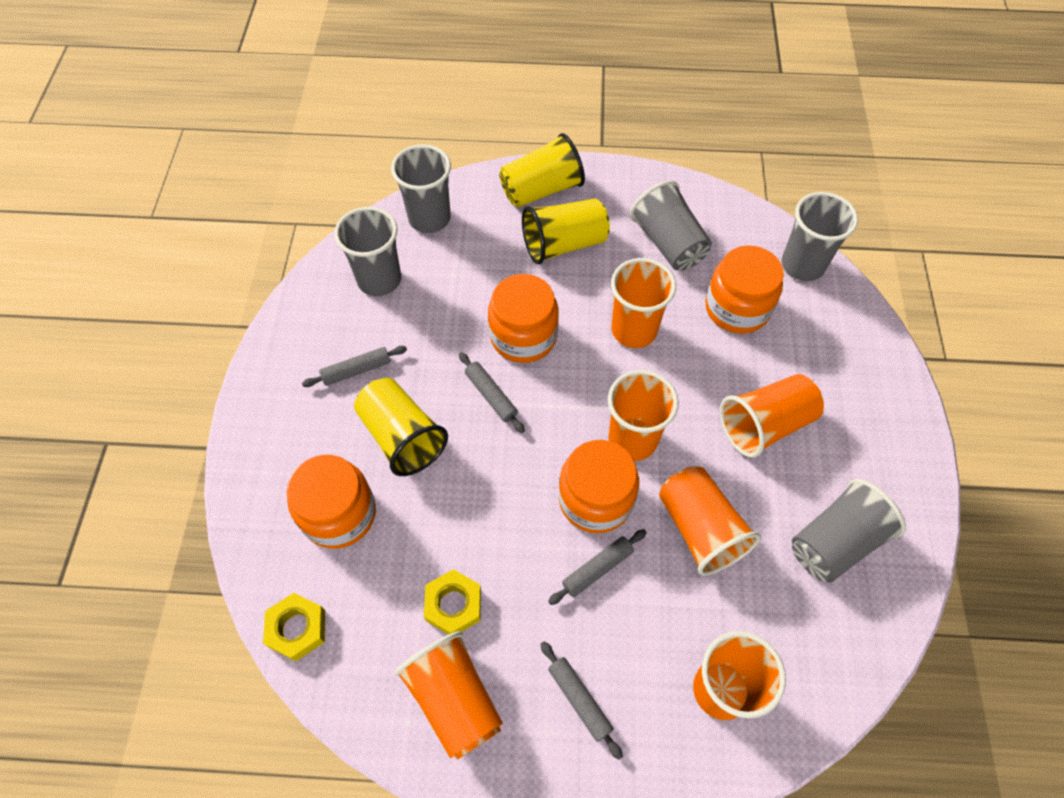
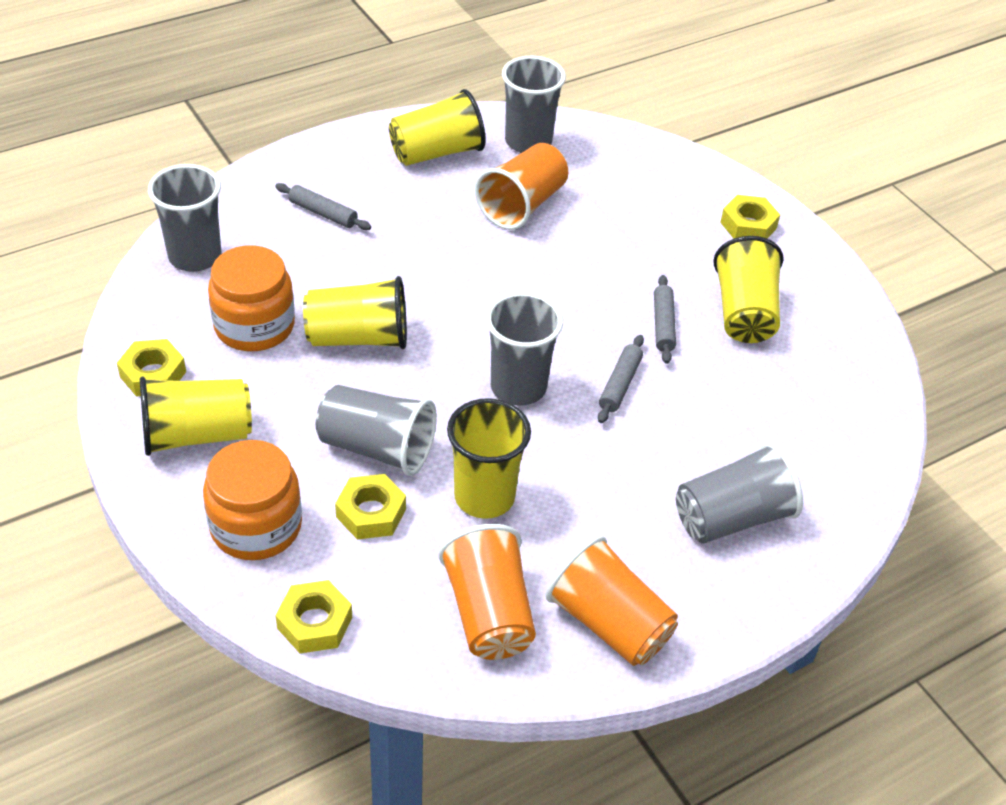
grey rolling pin: [302,346,407,387] [459,352,525,433] [540,641,623,760] [548,529,647,605] = 4 -> [275,183,371,230] [598,335,644,423] [654,275,676,364] = 3
orange cup: [395,631,503,760] [608,370,679,461] [611,258,676,348] [659,466,761,575] [693,631,786,720] [720,374,824,458] = 6 -> [438,524,536,660] [475,143,568,230] [546,536,678,666] = 3
orange jar: [287,455,376,549] [488,274,559,363] [558,440,639,533] [705,245,784,333] = 4 -> [203,440,302,560] [208,245,295,351] = 2
yellow cup: [354,378,448,476] [499,133,585,207] [522,199,610,264] = 3 -> [140,376,252,456] [303,276,407,349] [389,89,486,166] [447,398,531,519] [713,236,783,343] = 5
yellow nut: [263,593,325,661] [424,569,481,635] = 2 -> [117,339,186,397] [275,580,352,653] [335,474,406,540] [720,195,780,239] = 4

